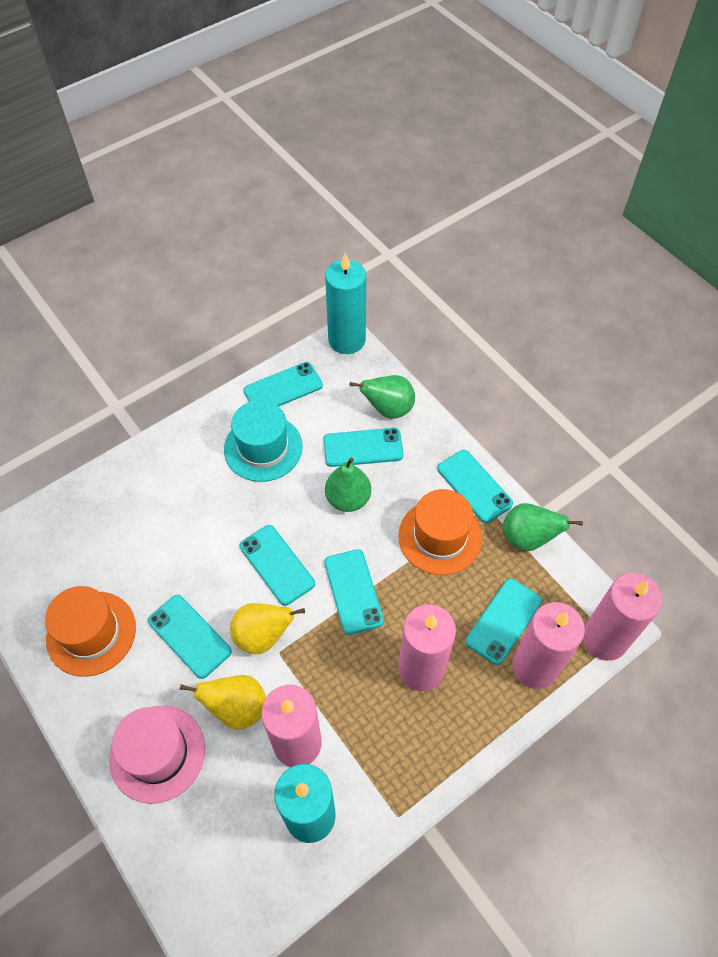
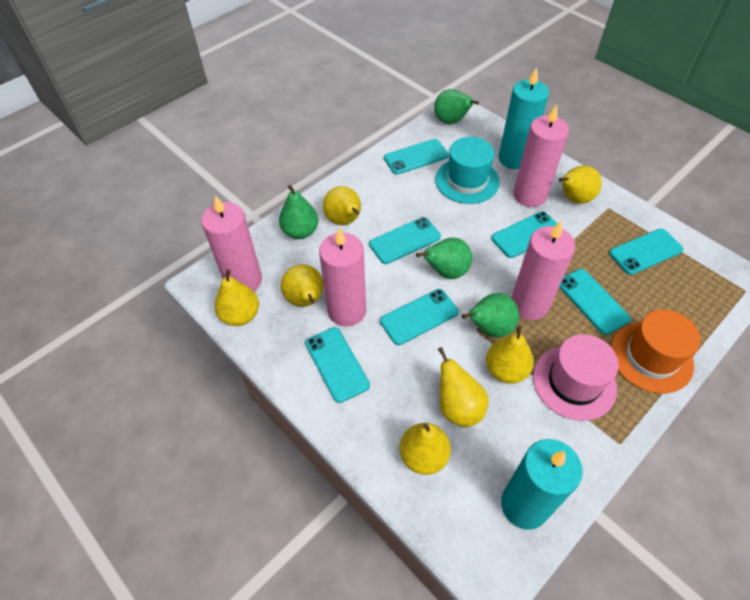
green pear: [325,458,371,512] [350,375,415,419] [503,503,583,551] = 3 -> [279,185,318,239] [416,237,472,279] [434,89,479,124] [462,293,519,337] = 4
orange hat: [45,586,136,677] [398,489,482,575] = 2 -> [611,309,700,394] = 1
yellow pear: [180,675,266,730] [230,603,305,654] = 2 -> [214,269,259,326] [281,264,324,307] [323,186,361,225] [400,423,451,475] [438,347,488,427] [486,326,534,384] [559,165,602,204] = 7

